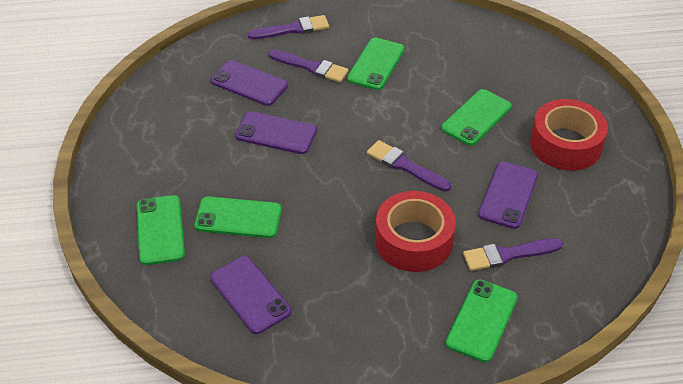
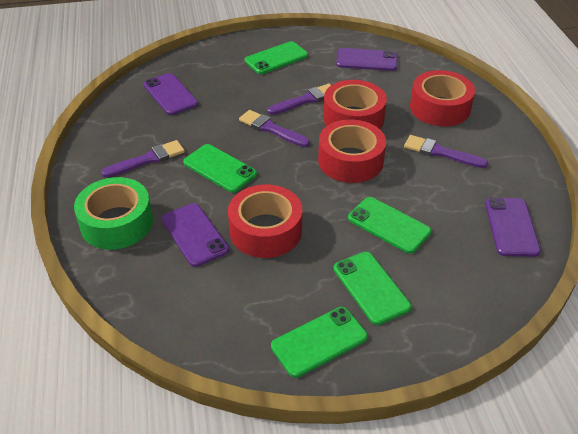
green tape: none = 0 -> [74,177,153,250] = 1
red tape: [375,191,456,272] [530,99,608,171] = 2 -> [228,185,302,258] [318,120,386,183] [323,80,387,129] [410,70,475,127] = 4

